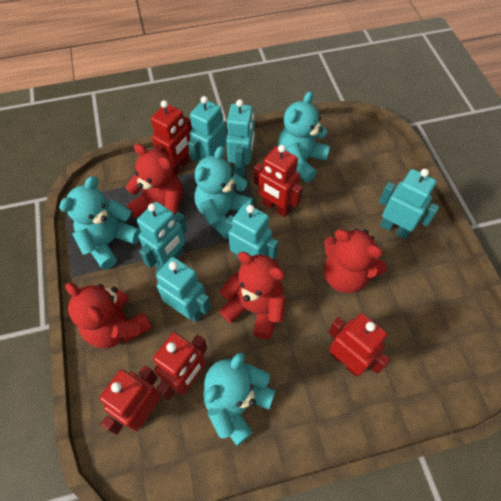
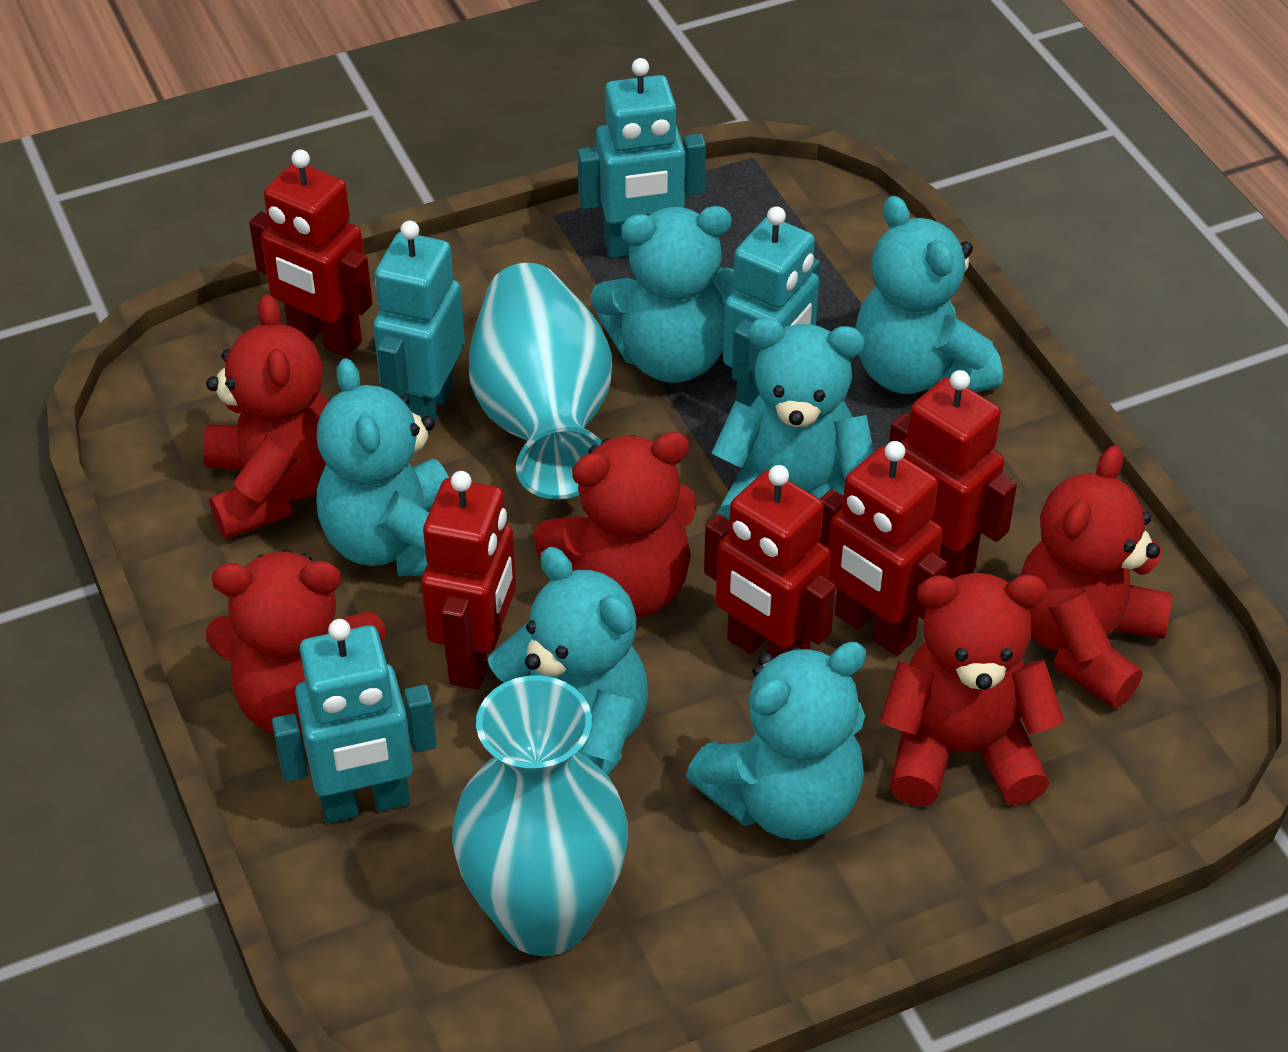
red teddy bear: [65,282,152,349] [126,144,183,219] [219,252,285,339] [324,228,387,293] = 4 -> [203,295,329,539] [206,550,385,738] [533,432,697,618] [879,573,1064,806] [1020,445,1172,708] = 5
turquoise robot: [137,202,187,268] [156,257,211,323] [188,96,227,162] [226,99,254,177] [226,203,279,260] [379,169,439,239] = 6 -> [272,619,437,823] [373,221,465,434] [577,58,706,258] [723,206,820,407] = 4
turquoise teddy bear: [59,176,141,270] [195,146,253,239] [203,352,276,446] [278,91,330,183] = 4 -> [316,358,449,577] [476,547,648,776] [590,206,735,383] [686,642,866,840] [711,318,874,520] [855,196,1003,394] = 6
turquoise vase: none = 0 -> [452,676,628,956] [469,263,612,499] = 2

